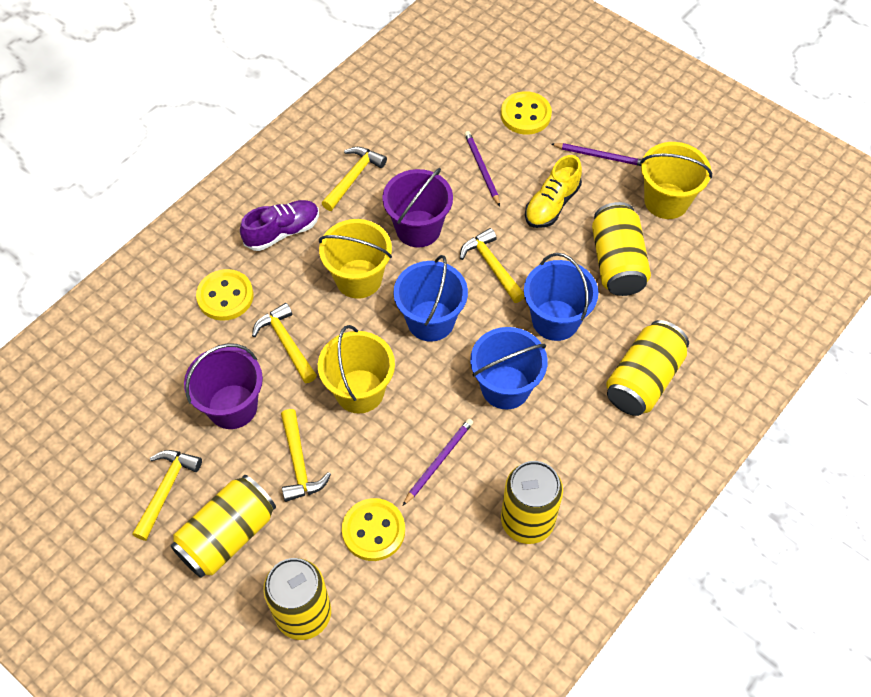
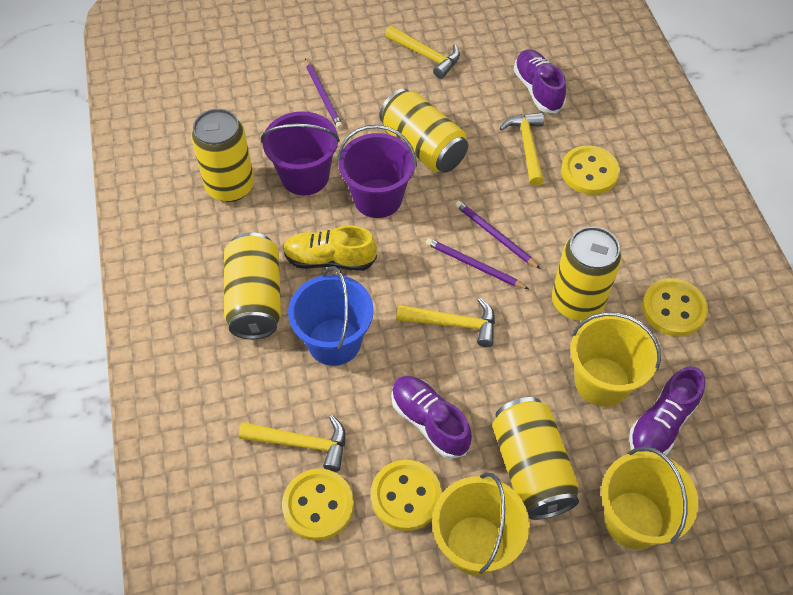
blue bucket: [393,255,468,342] [470,327,548,409] [524,253,598,341] = 3 -> [288,266,374,366] = 1
purple shoe: [240,200,319,251] = 1 -> [391,376,472,459] [514,49,566,113] [629,366,705,456] = 3
yellow button: [196,269,253,321] [342,498,405,561] [501,91,552,135] = 3 -> [282,469,354,541] [371,460,442,531] [561,145,620,195] [642,278,708,337] = 4
yellow hammer: [132,450,202,541] [252,303,317,383] [281,409,331,502] [322,147,387,211] [460,228,524,303] = 5 -> [239,415,345,472] [385,26,460,79] [396,298,495,347] [500,112,544,186] = 4

